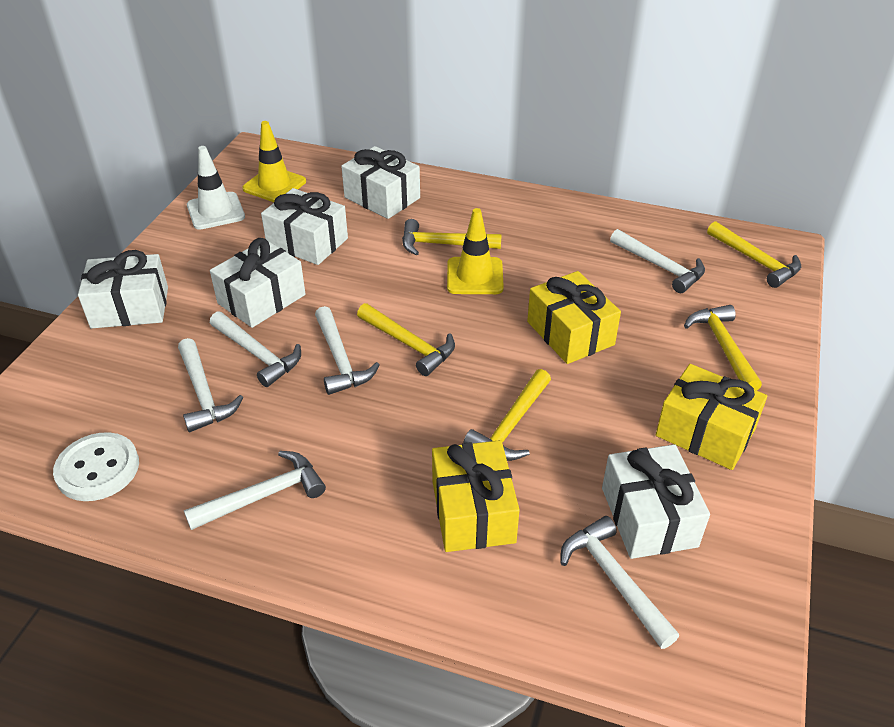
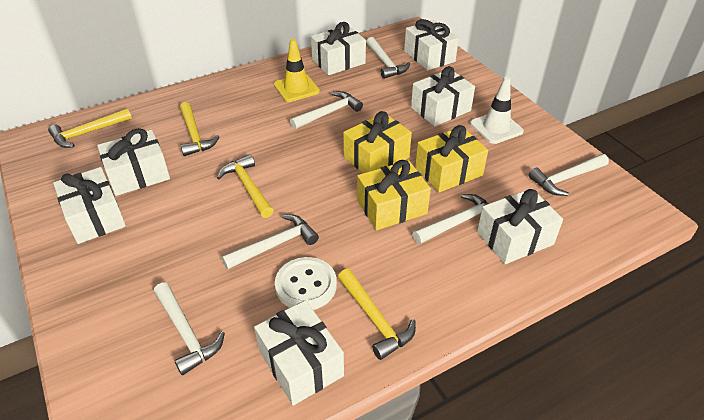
white gift: [78,250,168,328] [210,238,306,328] [261,188,348,265] [341,146,420,219] [602,444,710,559] = 5 -> [53,167,126,244] [97,128,170,196] [254,300,344,406] [311,22,366,75] [404,19,459,71] [411,66,475,126] [477,188,563,264] = 7
yellow hammer: [357,303,455,376] [402,219,502,256] [464,369,551,461] [684,305,762,391] [707,221,801,288] = 5 -> [48,108,132,148] [180,102,220,156] [217,154,274,218] [338,269,416,360] = 4
yellow traffic cone: [242,121,306,202] [447,208,504,294] = 2 -> [274,39,320,102] = 1

